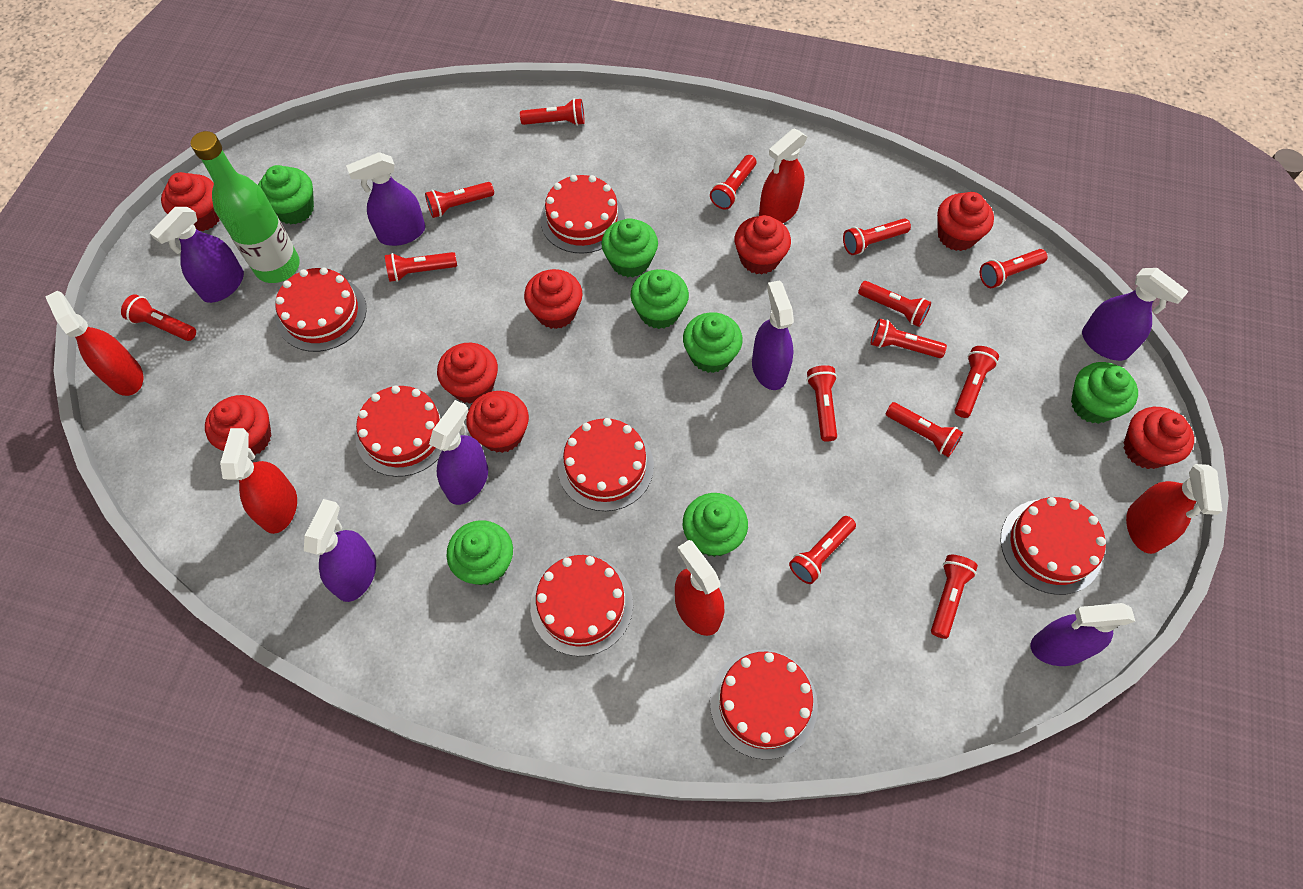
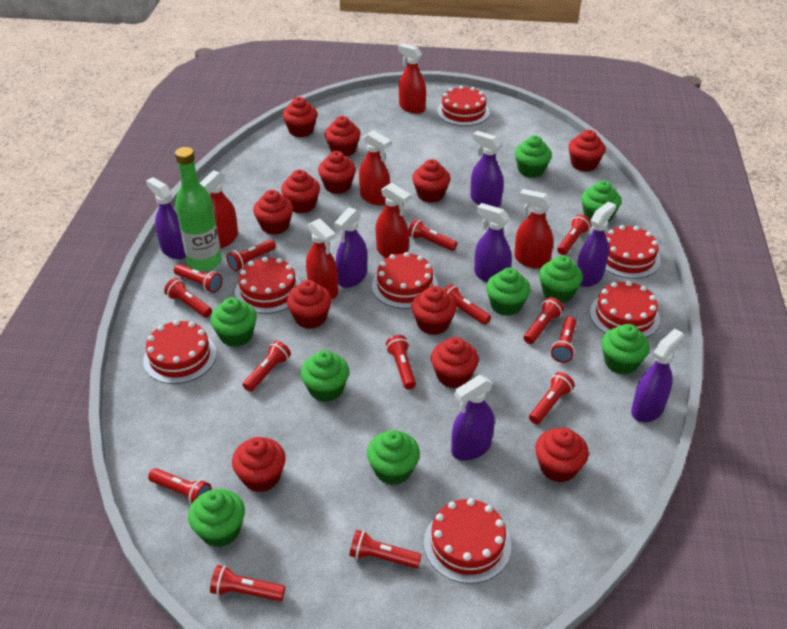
green cupcake: [258,165,314,224] [447,520,513,585] [601,218,658,277] [631,269,689,329] [683,312,743,373] [683,493,748,557] [1071,362,1138,424] = 7 -> [188,489,245,547] [210,297,257,347] [301,350,349,402] [367,430,420,485] [486,268,530,316] [515,136,552,178] [539,255,583,303] [581,181,621,223] [602,324,650,375] = 9
red cupcake: [161,172,220,231] [205,395,271,455] [437,343,498,404] [466,391,529,453] [524,269,583,329] [735,215,791,275] [937,192,994,251] [1124,407,1194,469] = 8 -> [232,437,285,492] [253,190,293,235] [281,170,320,213] [283,97,317,137] [287,280,332,329] [318,151,356,194] [325,116,360,157] [411,286,457,335] [412,159,451,203] [431,337,479,388] [535,428,589,483] [568,130,606,172] = 12
red spray bottle: [45,291,143,396] [220,428,297,534] [675,540,724,636] [759,129,807,223] [1126,464,1222,554] = 5 -> [200,170,238,248] [306,218,338,299] [359,130,391,205] [376,182,411,258] [398,43,426,114] [514,189,553,269] = 6

